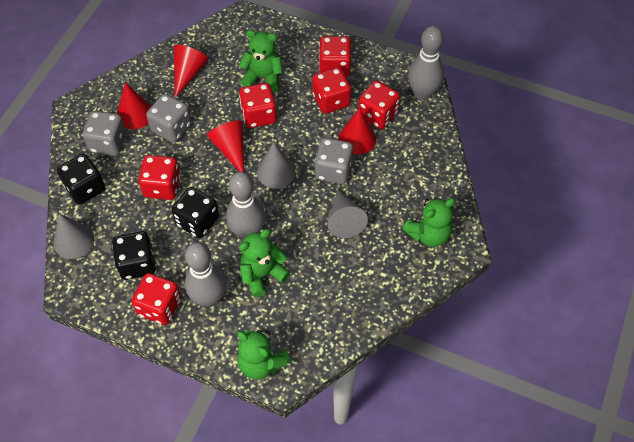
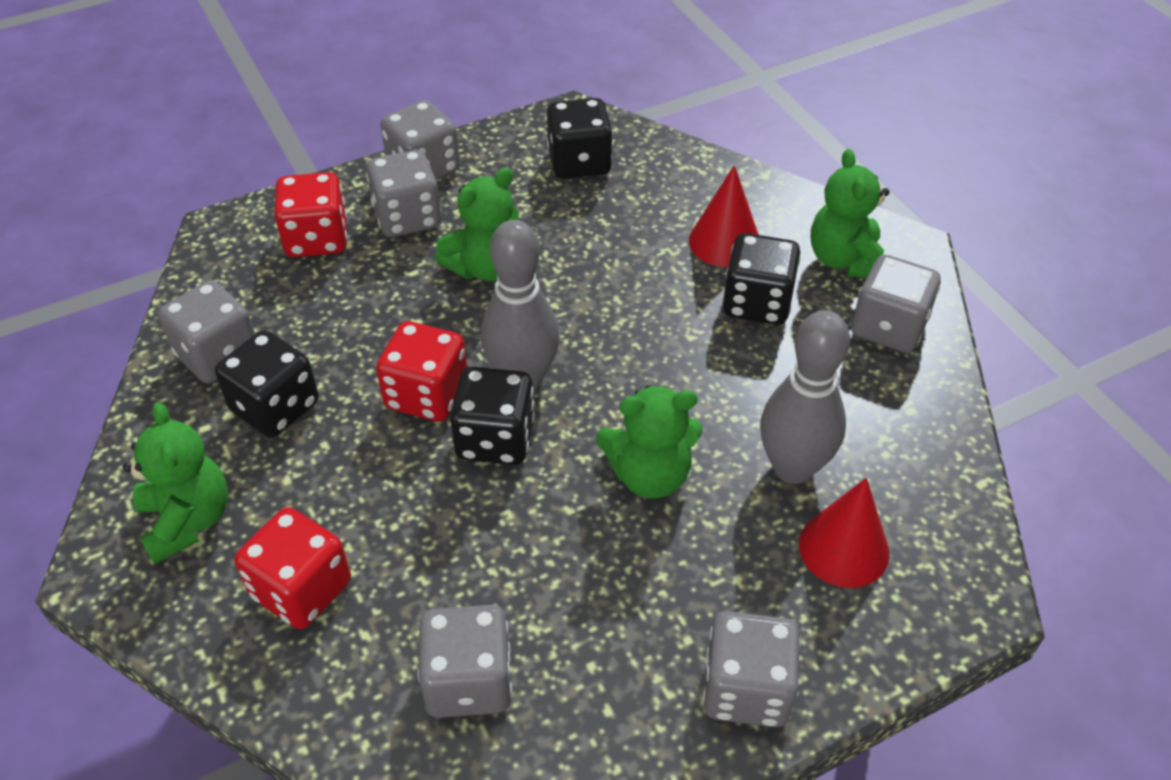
black dice: [57,154,105,205] [112,231,156,280] [171,187,219,238] = 3 -> [215,330,319,438] [450,367,535,465] [547,98,613,179] [722,233,801,325] = 4
grey bowling pin: [185,242,226,307] [226,172,266,239] [408,26,444,100] = 3 -> [481,220,560,390] [760,310,850,484] = 2
grey cone: [53,213,94,259] [257,142,295,188] [328,189,368,238] = 3 -> none = 0
grey dice: [83,111,126,156] [146,94,191,143] [315,138,353,184] = 3 -> [158,280,255,383] [366,150,442,237] [380,100,460,180] [418,605,512,718] [703,611,801,728] [852,255,941,353] = 6
red cone: [117,82,151,129] [174,45,208,98] [207,120,244,172] [338,108,376,155] = 4 -> [689,165,759,267] [799,478,889,588] = 2
red dice: [131,273,181,325] [138,155,180,200] [239,83,277,128] [312,67,351,114] [319,36,351,77] [358,81,400,129] = 6 -> [235,507,351,629] [274,172,347,257] [376,321,467,422] = 3

